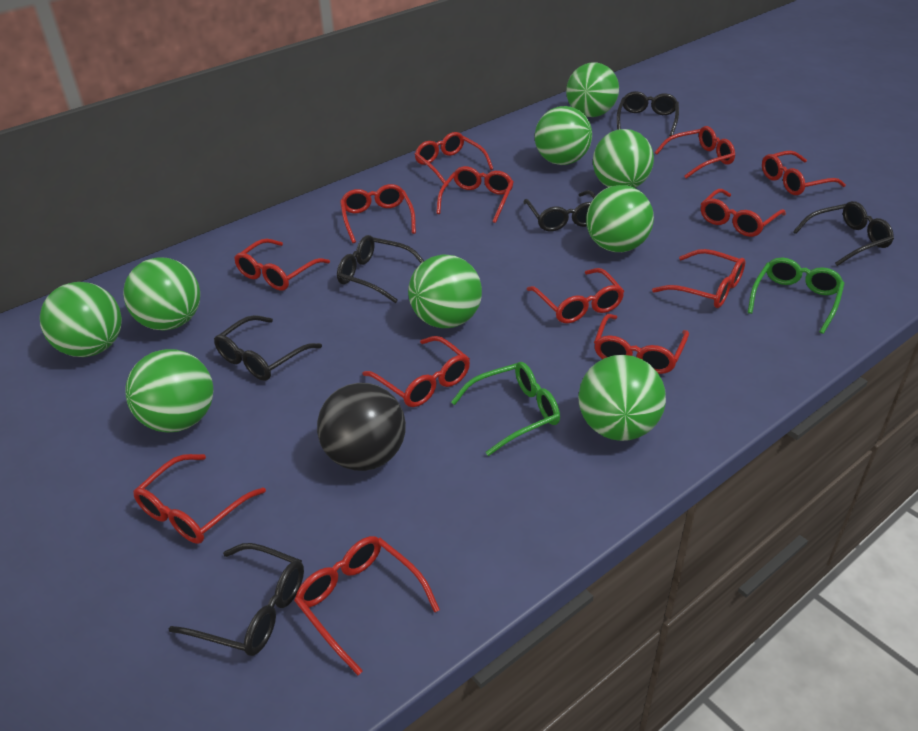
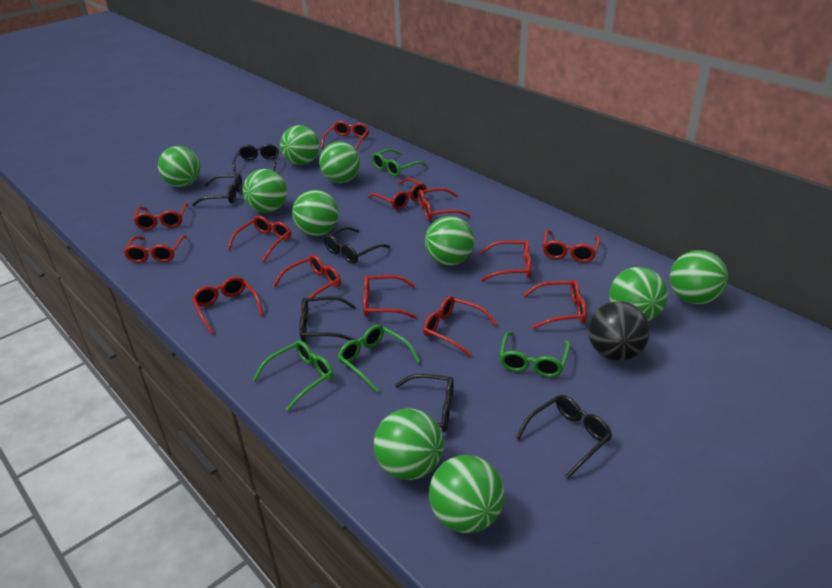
green ball: [40,282,122,357] [123,257,200,330] [125,349,213,432] [408,254,482,328] [535,106,592,165] [566,62,619,117] [578,355,666,441] [586,185,654,252] [593,129,654,188] = 9 -> [158,146,201,187] [243,169,287,213] [280,125,320,165] [292,190,339,236] [319,141,360,183] [374,408,444,480] [425,216,474,266] [429,455,504,533] [609,267,668,321] [670,250,728,304] = 10
green glasses: [451,362,560,456] [747,257,845,334] = 2 -> [253,340,334,411] [338,324,420,392] [372,149,427,177] [499,332,570,377] = 4

